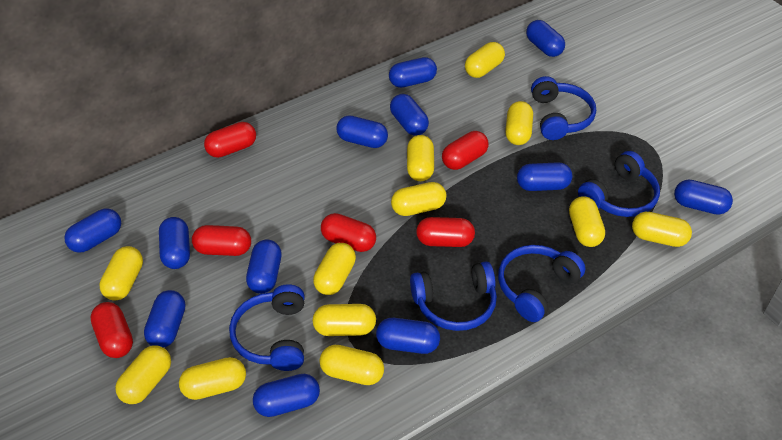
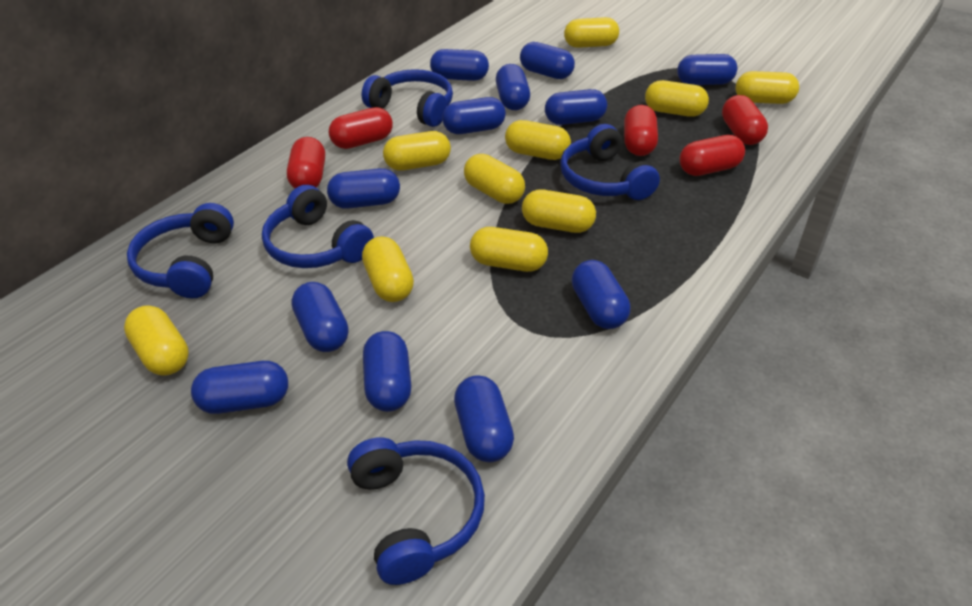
red capsule: [90,302,133,358] [192,225,251,256] [204,122,256,158] [321,213,376,252] [416,217,475,247] [442,131,488,170] = 6 -> [287,137,325,188] [329,107,393,149] [624,105,658,156] [680,135,745,176] [722,95,768,145] = 5
yellow capsule: [99,246,143,301] [115,345,171,404] [179,357,246,400] [312,304,376,336] [313,243,356,295] [319,345,384,385] [391,182,446,216] [407,135,434,181] [465,42,505,78] [505,101,533,145] [569,196,605,247] [632,212,692,247] = 12 -> [124,305,189,376] [362,236,414,302] [383,131,451,171] [464,154,525,204] [470,227,548,272] [505,120,571,160] [522,189,596,233] [564,17,619,48] [645,80,709,117] [735,71,799,104] = 10

